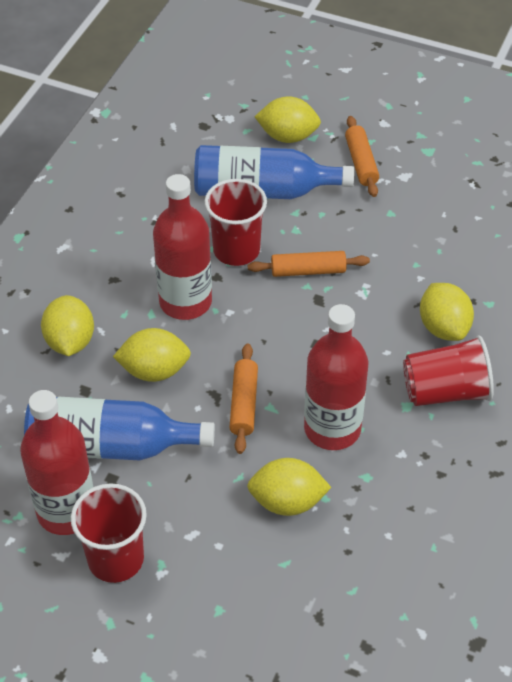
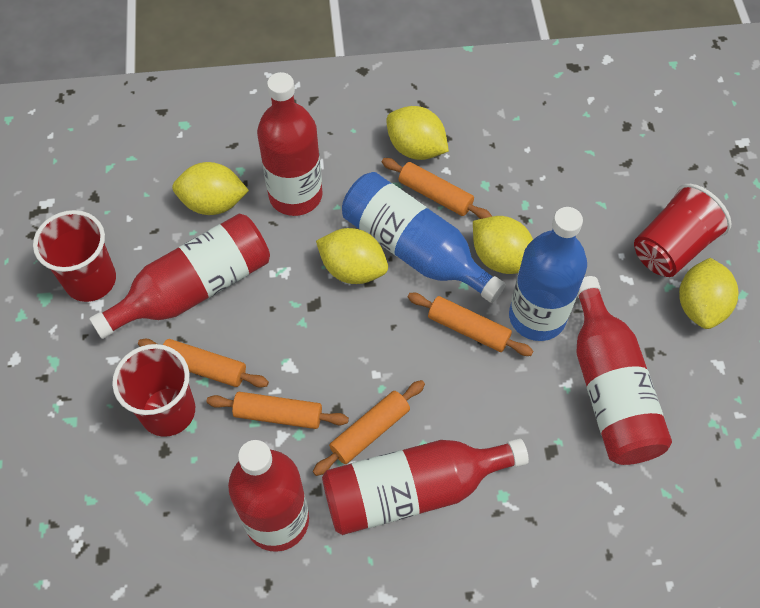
orange rolling pin: [229,343,258,454] [248,251,370,277] [345,116,379,197] = 3 -> [138,339,269,388] [206,392,349,429] [313,380,425,476] [382,158,492,219] [408,293,534,356] = 5
red bottle: [20,390,93,535] [153,174,212,320] [304,304,368,450] = 3 -> [89,214,270,339] [228,440,309,552] [257,72,323,216] [322,438,529,535] [576,276,672,465] = 5

